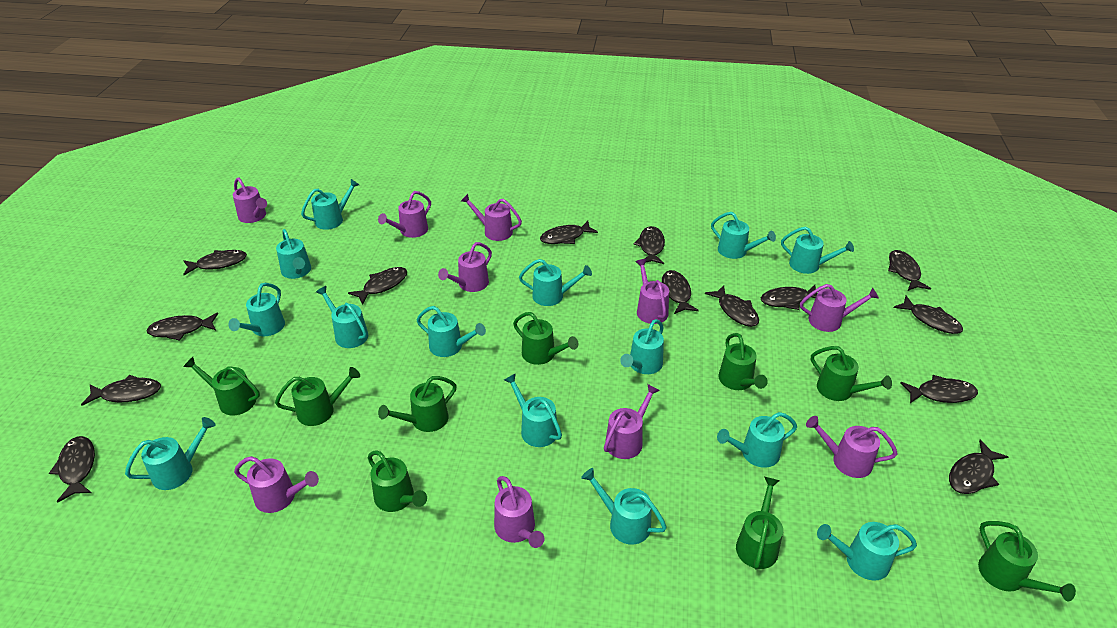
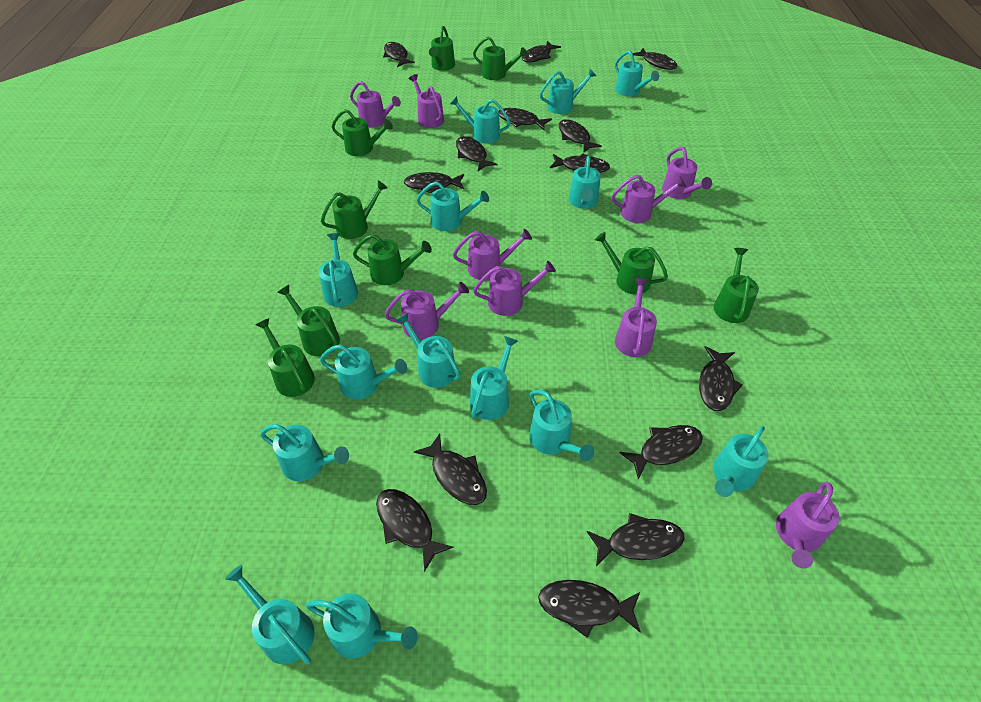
purple watering can: [233,177,267,223] [234,456,319,513] [378,191,431,238] [438,242,492,292] [461,194,522,241] [494,476,545,548] [604,384,660,459] [635,259,669,324] [800,284,879,332] [806,416,898,478] = 10 -> [350,81,401,128] [385,282,469,339] [409,74,444,128] [453,229,532,280] [473,261,556,316] [611,175,686,223] [615,278,657,357] [662,147,712,199] [776,482,840,569] = 9

